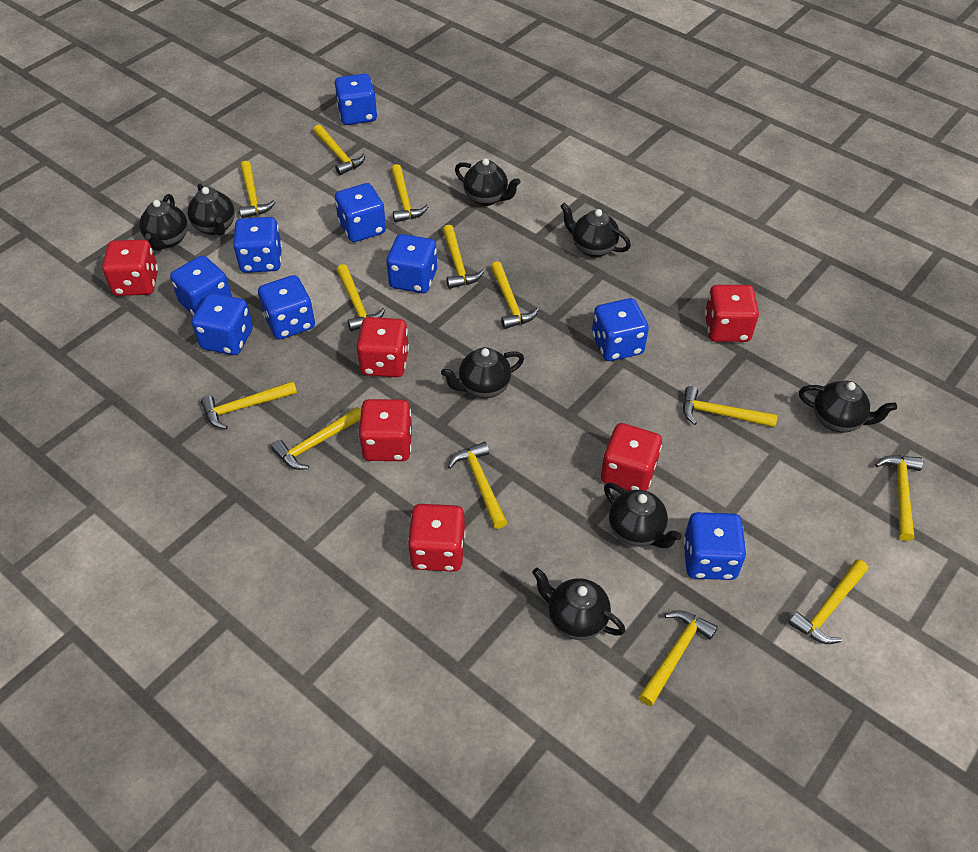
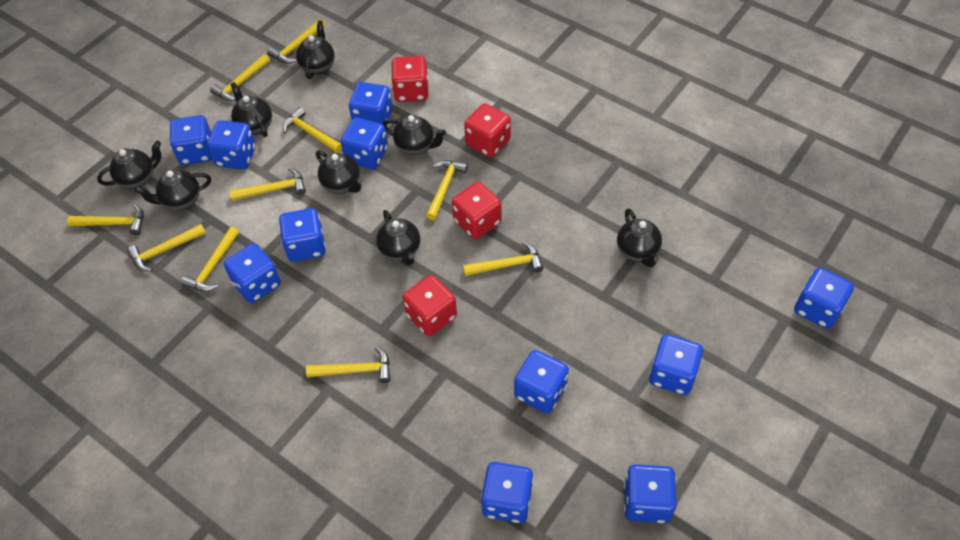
blue dice: [170,255,232,316] [192,293,253,355] [233,217,282,273] [258,275,315,339] [334,74,377,125] [335,183,386,242] [387,234,437,293] [592,298,649,361] [683,512,746,580] = 9 -> [170,115,212,165] [207,120,256,169] [224,243,281,303] [279,208,326,262] [341,118,388,169] [349,82,392,125] [481,462,534,523] [514,350,569,414] [624,464,676,523] [649,334,703,395] [794,267,854,329] = 11
red dice: [102,240,158,296] [357,317,409,377] [358,399,412,461] [408,504,466,572] [601,423,662,491] [705,285,759,342] = 6 -> [391,56,428,102] [403,275,457,336] [452,182,502,239] [464,103,511,157] = 4
yellow hammer: [201,381,297,429] [239,161,276,218] [271,407,361,470] [313,124,365,175] [336,264,385,331] [391,164,429,222] [443,225,484,289] [448,442,507,529] [490,261,539,329] [639,610,718,706] [683,386,778,428] [788,559,868,644] [875,455,923,541] = 13 -> [67,204,144,235] [127,224,206,271] [181,227,239,291] [210,54,270,101] [230,168,306,201] [267,19,325,63] [283,107,342,153] [306,347,391,383] [426,160,468,220] [463,242,544,276] = 10

